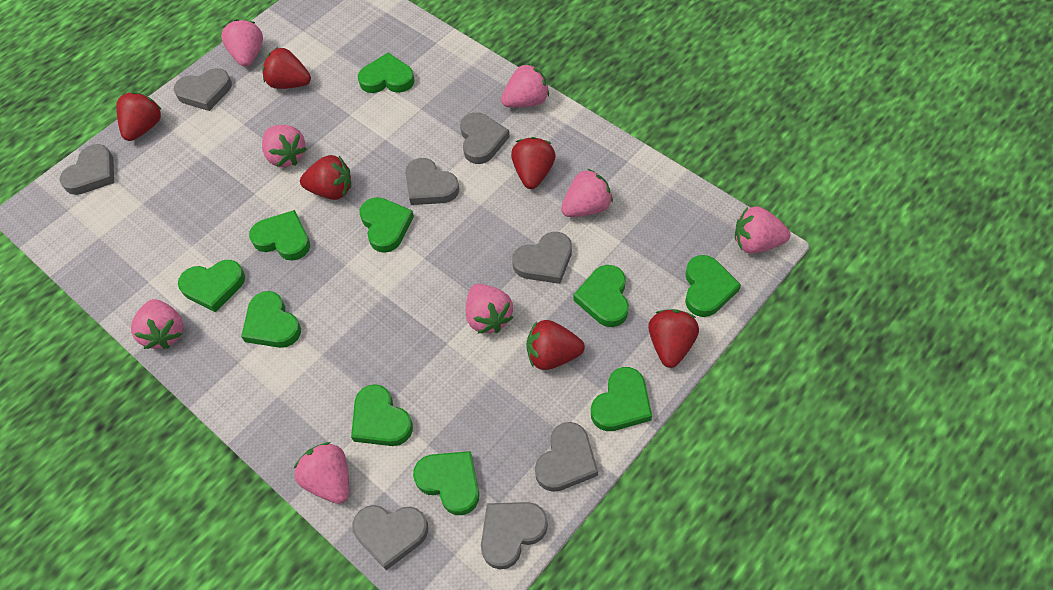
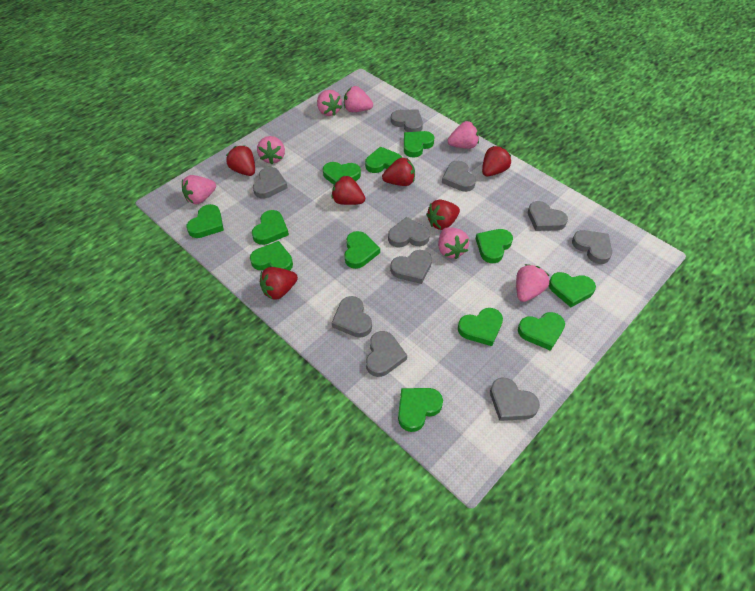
green heart: [178,260,245,312] [241,291,301,348] [249,210,310,261] [351,384,413,446] [358,53,415,93] [360,197,414,253] [413,451,479,515] [573,265,629,327] [591,367,652,431] [685,255,741,317] = 10 -> [186,204,224,238] [250,241,293,271] [252,210,289,245] [323,162,361,185] [344,231,380,269] [365,147,402,173] [398,388,443,432] [404,131,435,158] [458,308,503,346] [476,229,513,263] [518,312,565,351] [549,272,596,307] = 12
grey heart: [59,144,114,195] [174,68,232,111] [352,505,428,570] [405,158,459,205] [460,112,510,164] [481,502,548,570] [512,232,572,284] [535,422,598,492] = 8 -> [253,167,288,199] [332,296,372,338] [366,331,407,377] [388,217,430,248] [390,250,432,284] [391,109,423,132] [442,161,476,192] [490,378,540,421] [528,201,568,231] [572,230,612,264] = 10
pink strawberry: [131,299,183,349] [221,19,263,67] [262,125,306,167] [294,442,349,504] [466,284,514,333] [501,64,549,108] [561,169,613,217] [735,206,790,254] = 8 -> [182,175,216,204] [257,136,285,164] [317,90,342,116] [344,86,373,112] [438,227,469,259] [448,121,479,149] [516,264,549,302] = 7

